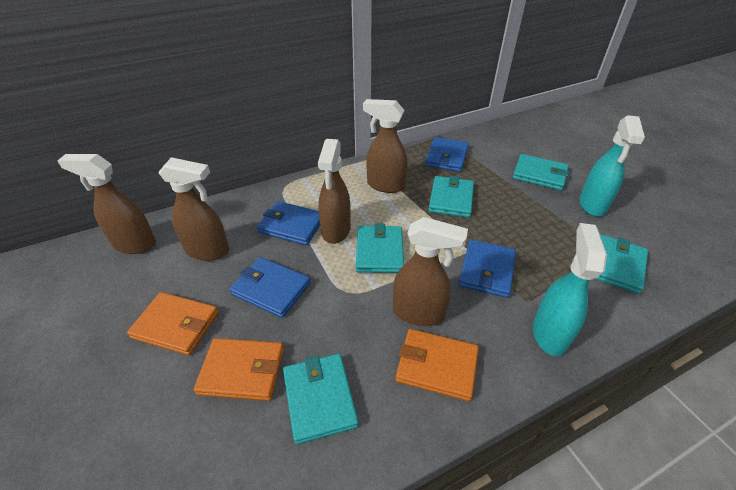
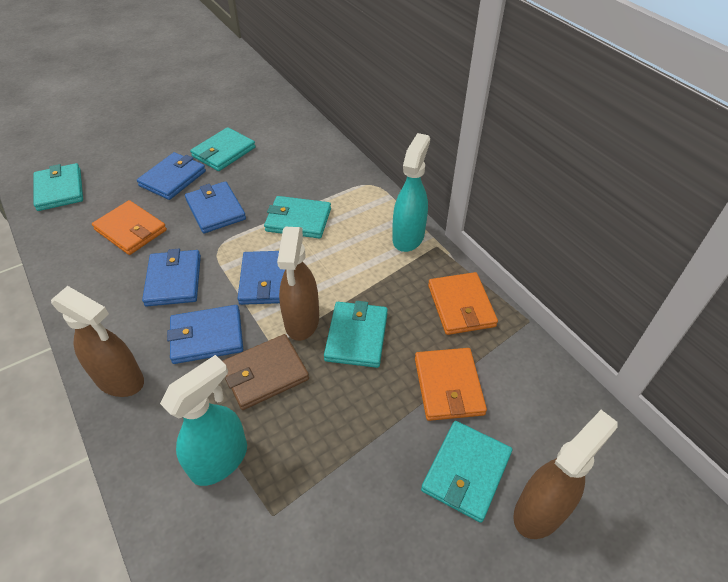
blue wallet: [229,257,311,318] [257,201,320,245] [425,137,469,172] [459,239,516,298] = 4 -> [137,152,206,200] [142,249,201,306] [167,305,243,364] [185,181,246,233] [237,251,285,305] = 5
brown spray bottle: [58,154,156,254] [158,157,229,261] [318,139,351,244] [363,99,408,193] [393,217,468,326] = 5 -> [51,286,144,397] [277,227,319,341] [513,410,618,539] = 3
brown wallet: none = 0 -> [222,334,309,410] = 1

